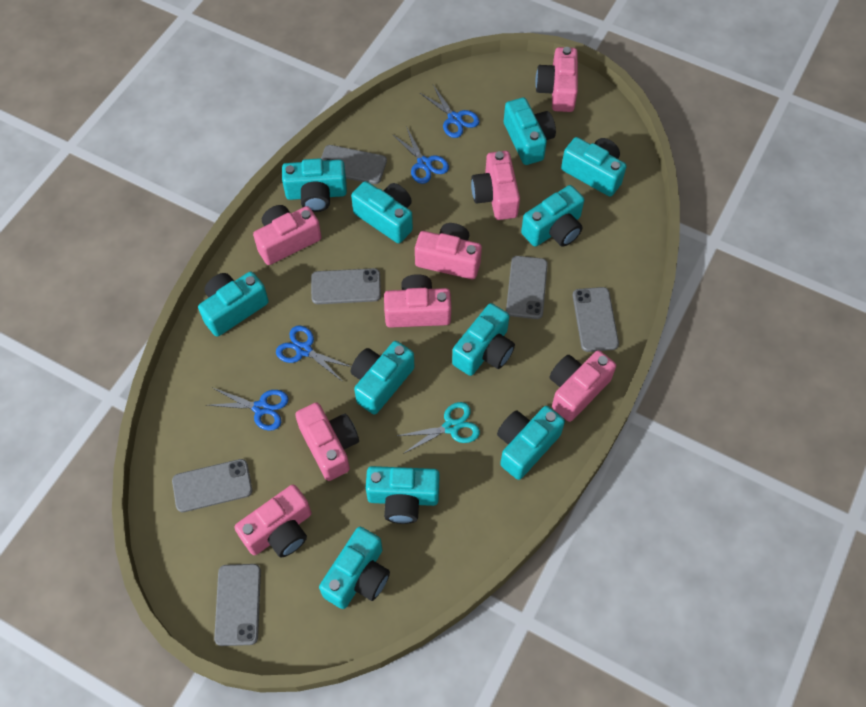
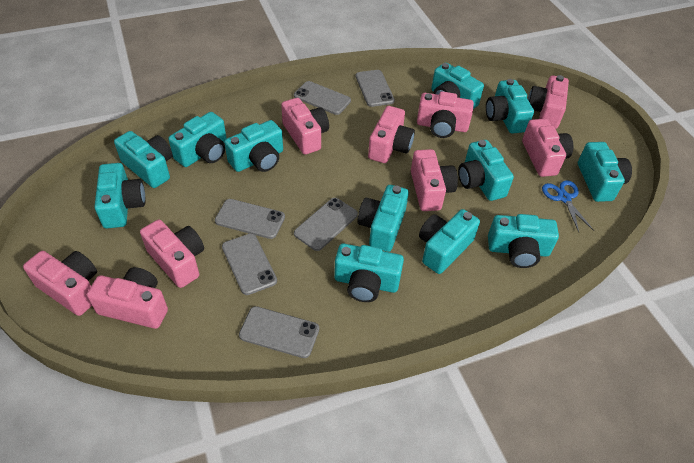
blue scissors: [207,388,289,431] [276,325,352,382] [392,126,449,184] [420,85,479,138] = 4 -> [542,180,594,232] = 1
pink camera: [234,485,312,557] [253,205,321,265] [295,402,359,481] [384,274,451,328] [415,223,482,279] [471,151,520,220] [535,47,578,112] [549,350,616,422] = 8 -> [23,251,97,316] [87,267,168,329] [140,220,204,288] [281,98,329,155] [368,106,415,163] [411,149,458,211] [417,91,474,138] [522,119,573,177] [528,75,569,129] = 9
turquoise camera: [198,272,269,337] [282,158,347,212] [319,527,390,609] [351,181,413,243] [351,341,414,415] [366,466,439,524] [452,303,515,376] [497,406,565,480] [504,98,556,165] [521,185,584,247] [561,137,627,197] = 11 -> [94,163,146,228] [114,131,173,188] [168,112,227,167] [224,120,283,172] [334,243,404,302] [357,185,409,252] [419,209,480,274] [431,63,484,109] [458,140,514,201] [486,79,534,134] [488,214,559,268] [578,142,632,202] = 12
turquoise scissors: [397,402,480,454] = 1 -> none = 0

